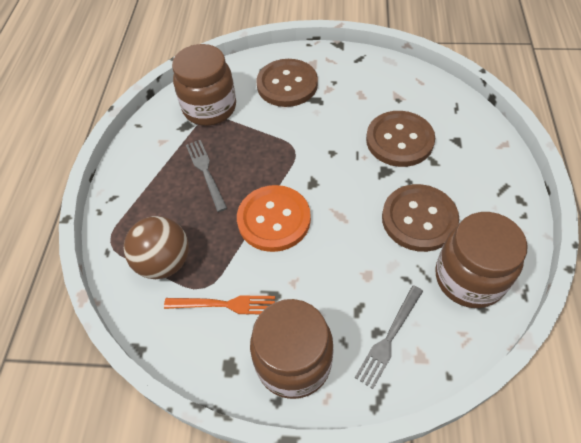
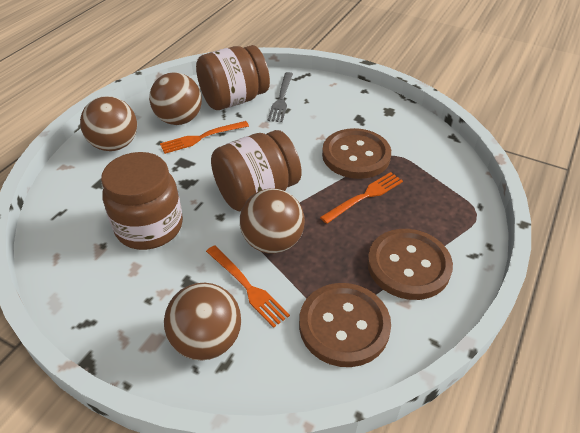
brown ball: [124,216,189,279] = 1 -> [80,96,137,151] [149,73,202,125] [164,283,241,361] [240,188,305,254] = 4
grey fork: [186,140,227,212] [355,285,423,389] = 2 -> [268,72,293,122] = 1
orange button: [237,185,311,252] = 1 -> none = 0
orange fork: [164,295,275,314] = 1 -> [160,121,249,154] [206,245,290,328] [320,172,403,224] = 3

